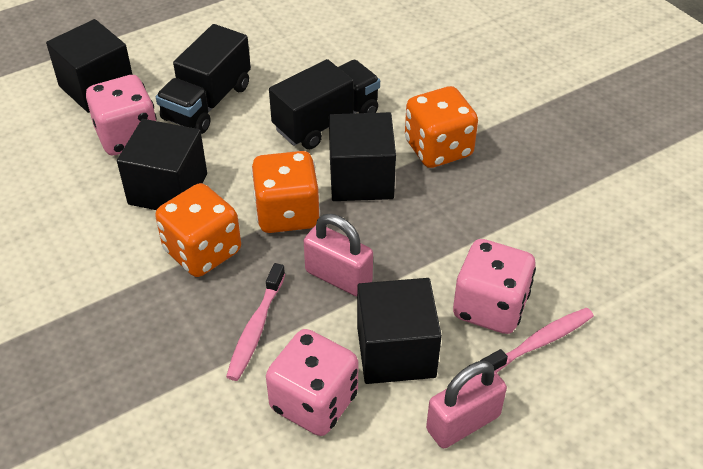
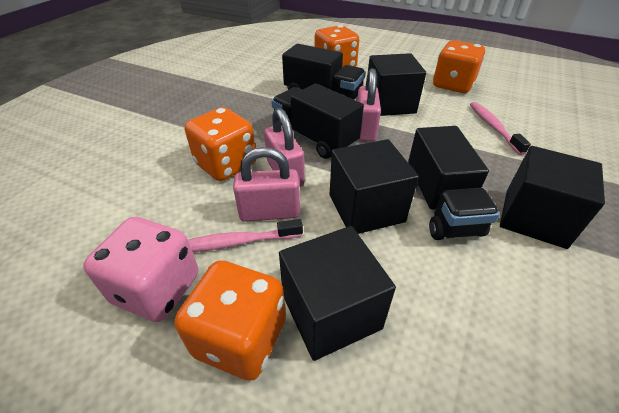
black truck: [156,24,251,134] [269,59,380,149] = 2 -> [271,84,364,159] [282,44,365,99] [408,126,500,240] = 3
orange dice: [155,183,241,277] [251,151,320,233] [405,86,478,168] = 3 -> [174,261,286,381] [185,107,256,181] [315,25,359,67] [433,40,485,93] = 4
pink dice: [86,75,157,155] [266,329,358,436] [453,239,536,334] = 3 -> [83,217,198,322] = 1
pink padlock: [304,214,373,296] [426,361,507,448] = 2 -> [233,147,300,222] [264,108,305,187] [357,68,381,141] = 3

